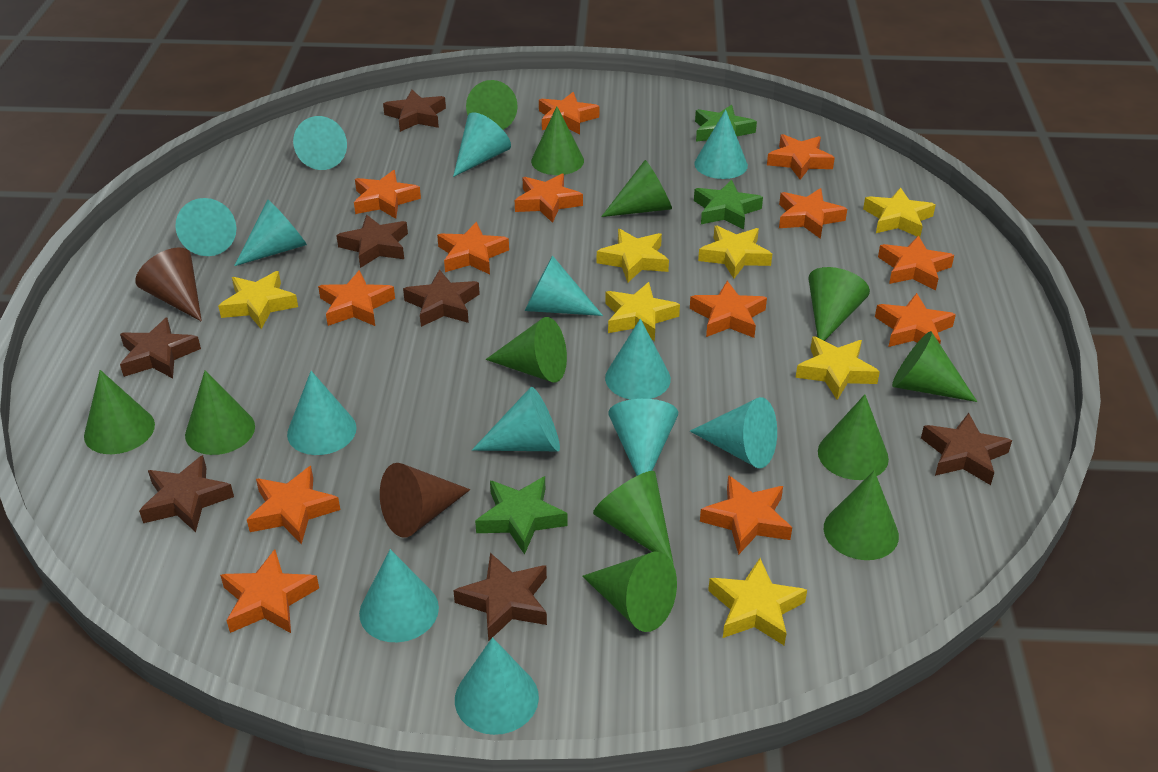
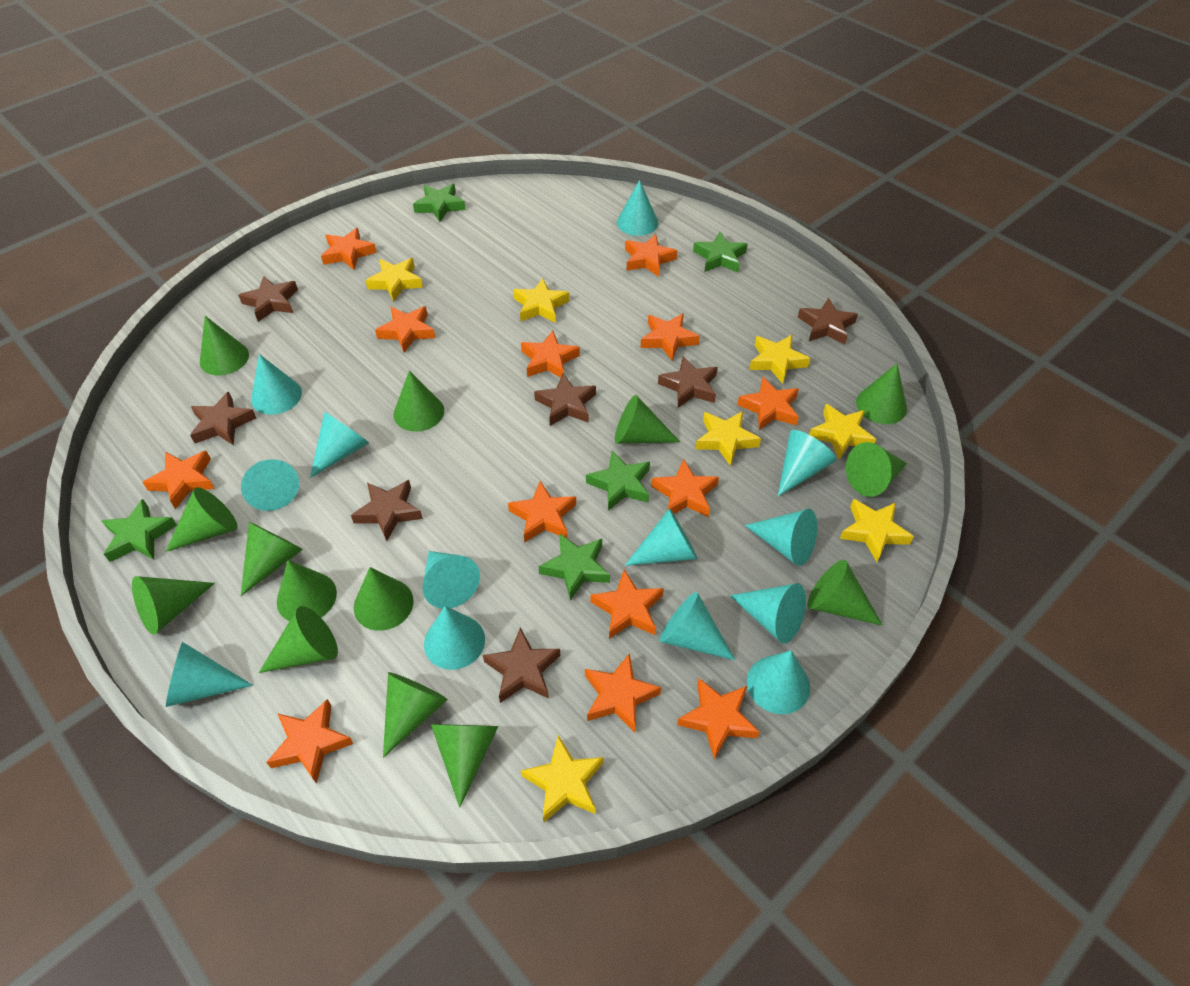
brown cone: [135,247,202,322] [380,463,470,538] = 2 -> none = 0
green cone: [84,370,155,454] [185,371,255,455] [466,80,518,130] [486,317,567,382] [531,106,584,175] [582,552,677,632] [593,471,674,565] [601,160,672,217] [809,267,870,341] [818,395,889,480] [824,471,899,560] [892,331,977,402] = 12 -> [132,576,215,635] [166,487,238,552] [200,316,249,376] [241,522,303,596] [259,606,338,673] [277,560,337,621] [354,567,414,631] [383,672,448,758] [394,371,444,432] [431,724,499,808] [615,395,680,444] [807,560,883,626] [846,442,907,497] [856,364,907,424] = 14
green star: [475,476,568,555] [694,180,763,230] [695,105,757,142] = 3 -> [102,499,177,562] [413,184,466,222] [539,533,610,601] [586,451,650,511] [693,232,748,273] = 5

